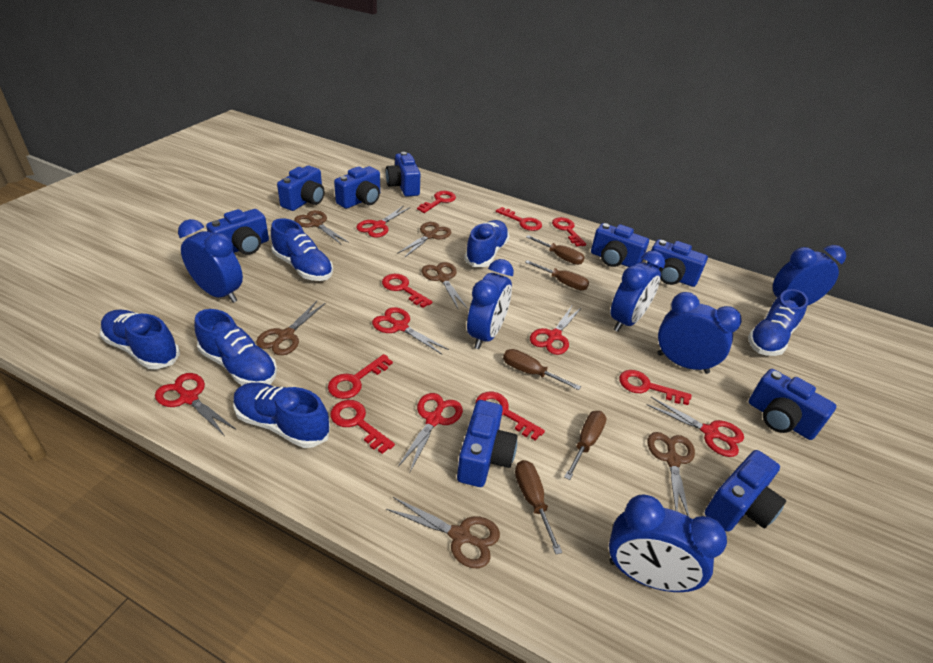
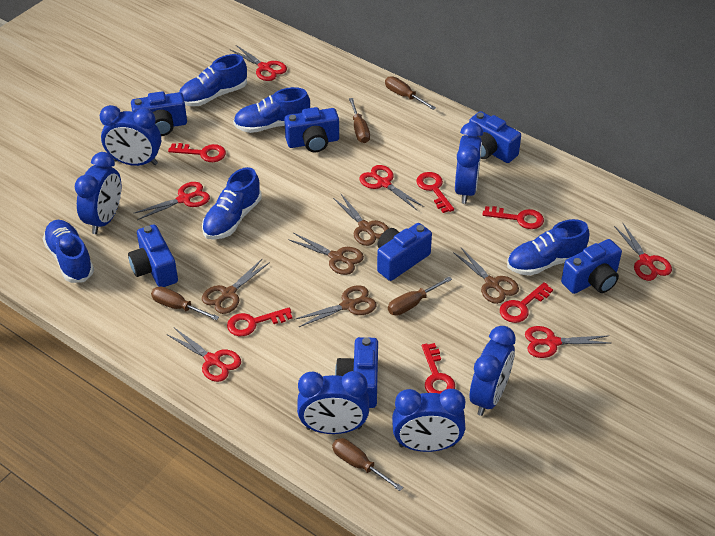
blue camera: [206,209,269,255] [277,166,324,211] [334,166,380,209] [386,152,420,196] [457,400,518,487] [591,223,649,267] [647,239,708,287] [705,450,786,532] [749,369,836,440] = 9 -> [128,224,178,287] [131,91,187,136] [284,107,339,152] [335,337,378,408] [377,223,432,281] [469,111,521,163] [561,239,622,294] = 7
blue shoe: [100,310,180,369] [194,309,277,385] [233,382,330,448] [271,218,333,281] [464,220,509,267] [748,289,808,356] = 6 -> [43,220,94,283] [179,54,247,106] [202,167,262,240] [233,87,310,133] [507,219,590,276] = 5
brown scissors: [256,301,326,355] [294,210,349,245] [386,497,500,568] [397,222,451,258] [421,262,467,309] [647,432,695,517] = 6 -> [202,259,270,314] [288,233,364,275] [294,285,377,327] [333,194,389,246] [453,248,519,304] = 5
red key: [328,354,393,399] [330,400,395,454] [382,274,432,308] [417,191,456,213] [475,392,545,441] [496,207,542,231] [552,217,586,247] [619,370,691,405] = 8 -> [168,143,226,162] [227,308,292,336] [416,172,454,213] [422,343,455,394] [482,206,544,229] [500,282,553,323] = 6

